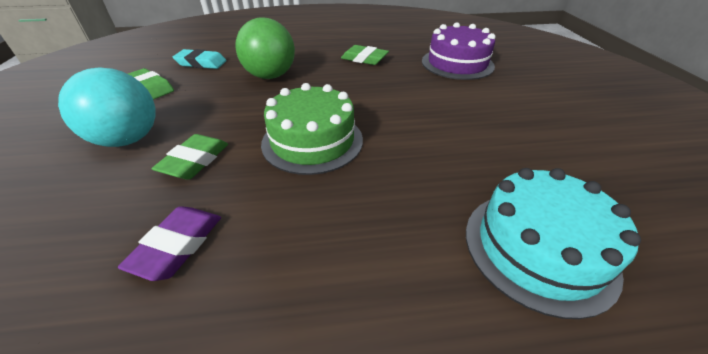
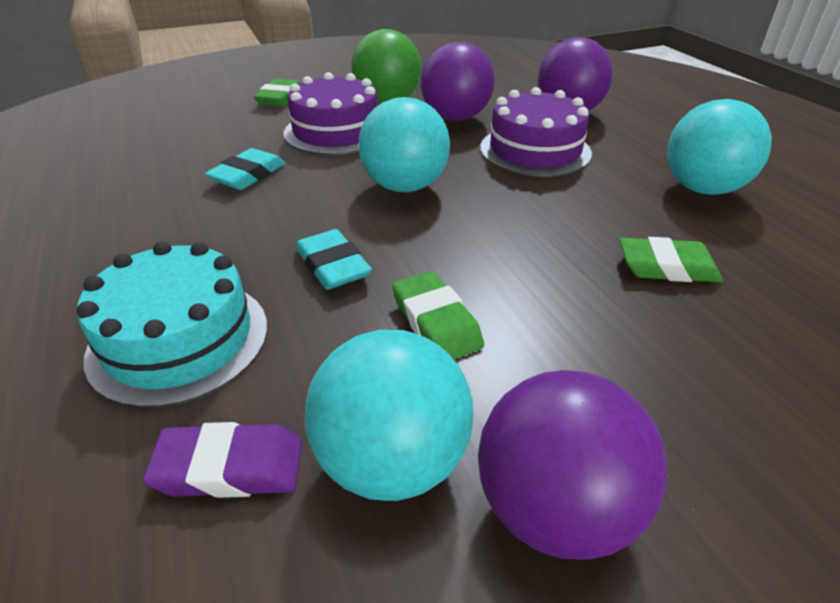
green cake: [261,83,363,175] = 1 -> none = 0
purple ball: none = 0 -> [421,42,495,121] [478,370,667,560] [538,37,613,111] = 3
purple cake: [422,22,495,80] = 1 -> [284,72,378,155] [480,87,592,177] = 2
turquoise ball: [58,68,156,147] = 1 -> [305,330,473,501] [358,97,450,192] [667,99,772,195] = 3
turquoise eraser: [173,49,227,69] = 1 -> [205,148,285,190] [295,229,372,290] = 2

